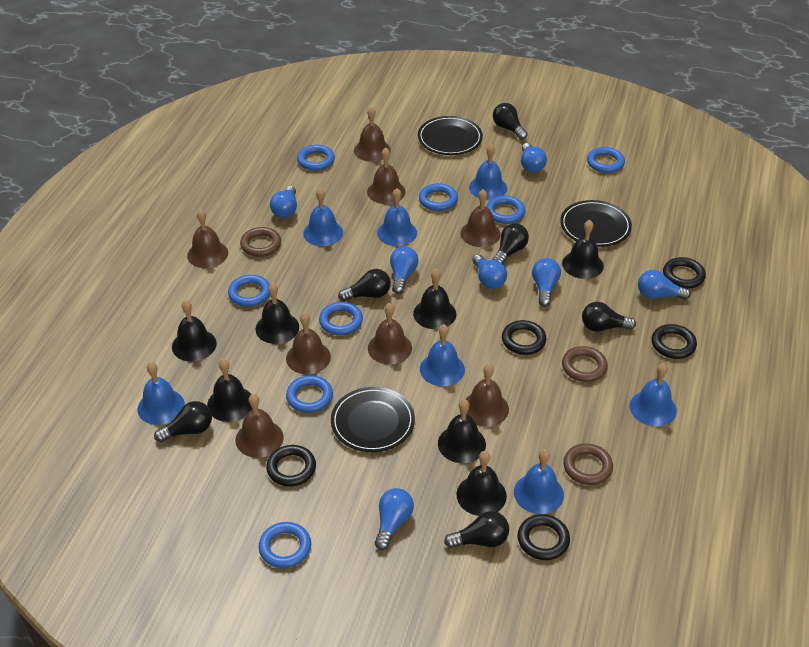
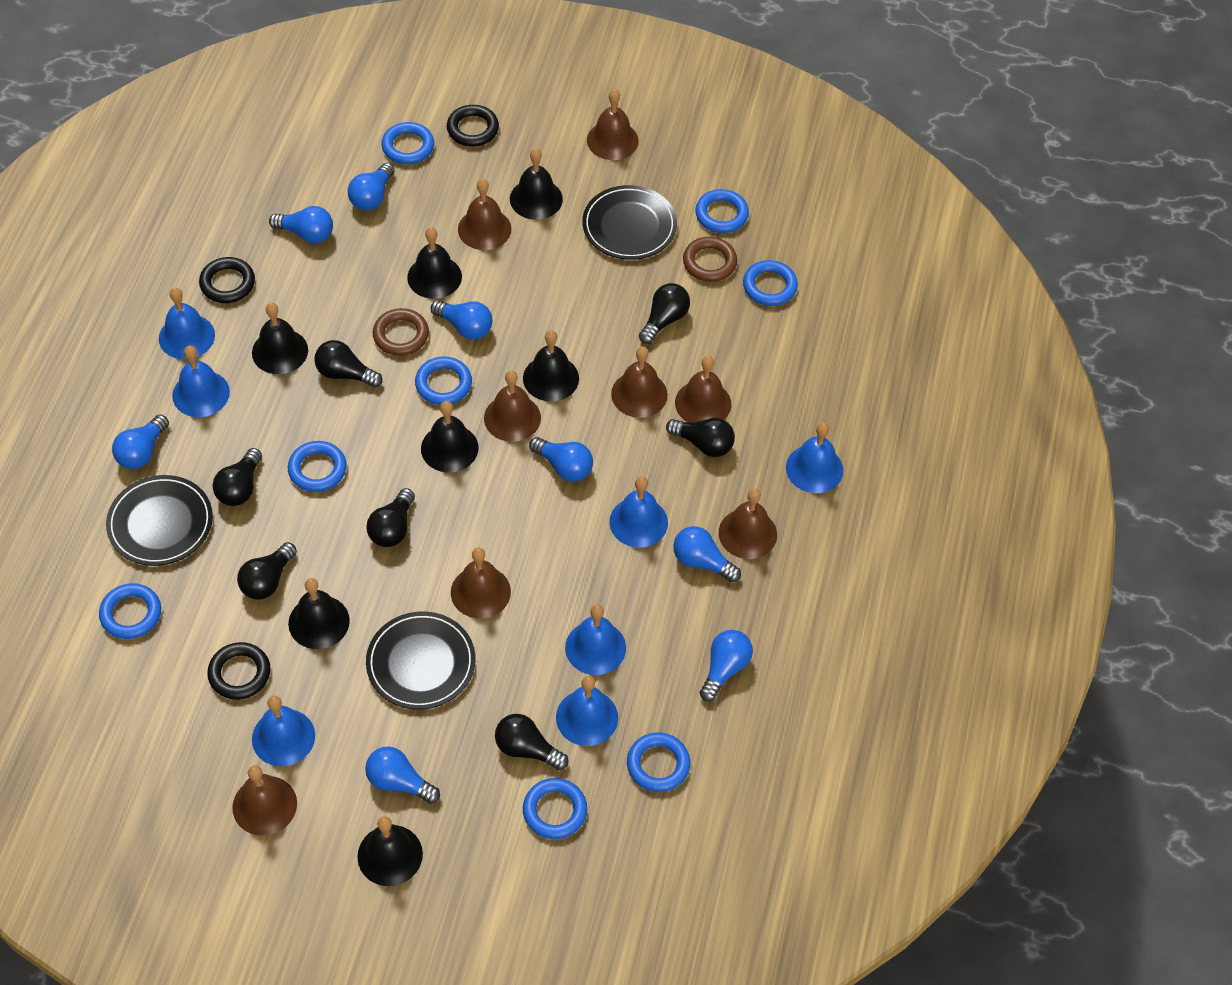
black light bulb: [154,401,212,443] [338,269,391,301] [444,511,509,548] [493,103,528,140] [493,223,529,264] [582,302,636,332] = 6 -> [212,448,262,506] [237,542,297,600] [314,340,383,387] [366,488,415,547] [495,714,569,770] [639,283,690,344] [666,418,735,457] = 7
black ring: [266,445,316,487] [502,320,546,355] [518,514,570,560] [651,324,697,359] [663,257,706,289] = 5 -> [199,257,255,303] [207,642,271,700] [447,105,499,147] = 3
blue light bulb: [270,186,297,218] [375,488,414,550] [390,246,419,294] [472,254,507,289] [521,143,547,173] [532,258,561,307] [638,270,691,300] = 7 -> [112,414,169,469] [269,206,333,243] [348,163,395,210] [365,746,440,804] [431,300,492,339] [529,437,593,481] [673,526,741,582] [700,630,753,702] = 8
brown ring: [240,227,281,257] [562,346,608,382] [563,443,613,485] = 3 -> [373,308,429,356] [683,237,737,282] = 2

